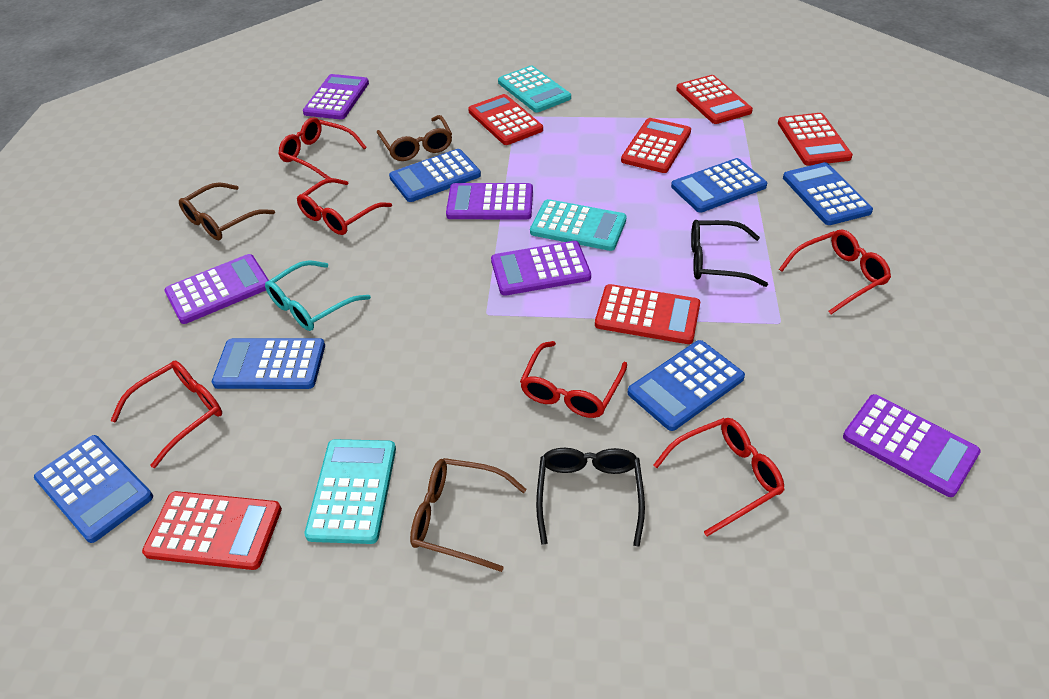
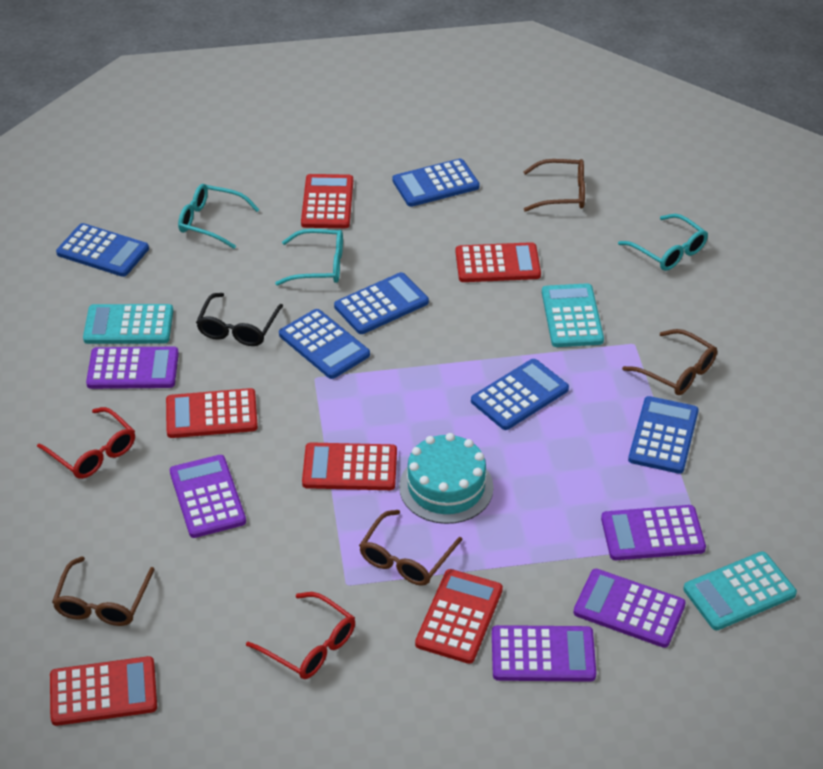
black glasses: [536,448,645,547] [691,220,768,287] = 2 -> [196,293,283,346] = 1
brown glasses: [179,182,275,240] [377,115,452,161] [410,458,527,572] = 3 -> [52,556,155,626] [359,510,463,586] [523,159,585,212] [622,329,717,395] = 4
red glasses: [110,361,222,468] [279,117,367,179] [297,178,392,235] [520,341,627,418] [653,418,784,536] [779,230,891,314] = 6 -> [37,407,135,479] [246,592,355,679] = 2
turquoise cake: none = 0 -> [399,433,494,524] = 1
turquoise glasses: [265,260,371,331] = 1 -> [178,184,260,249] [275,229,343,285] [618,214,708,271] = 3

